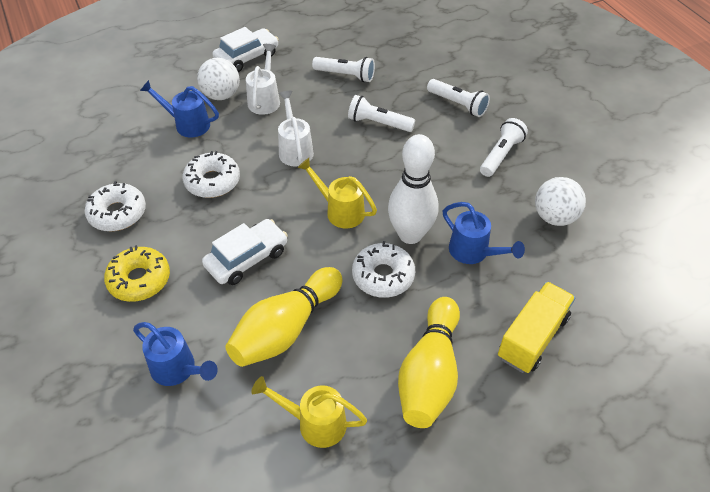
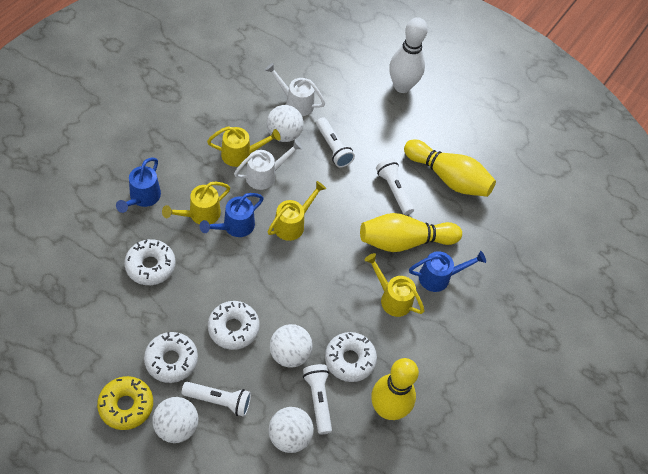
white ball: [197,58,240,100] [535,177,586,226] = 2 -> [152,397,198,443] [267,105,304,142] [268,407,314,453] [270,324,313,368] = 4
white car: [202,219,288,285] [212,27,279,72] = 2 -> none = 0
white donut: [85,181,146,231] [182,151,240,198] [352,241,415,298] = 3 -> [124,239,176,285] [144,332,198,383] [208,301,260,350] [325,332,377,382] = 4
yellow bowling pin: [225,267,343,367] [398,297,460,428] = 2 -> [360,213,462,252] [371,358,419,420] [404,139,496,197] = 3
yellow truck: [498,282,575,373] = 1 -> none = 0
yellow watering can: [251,376,367,448] [297,158,377,228] = 2 -> [162,182,230,224] [207,126,281,167] [268,181,326,241] [364,253,424,317] = 4

